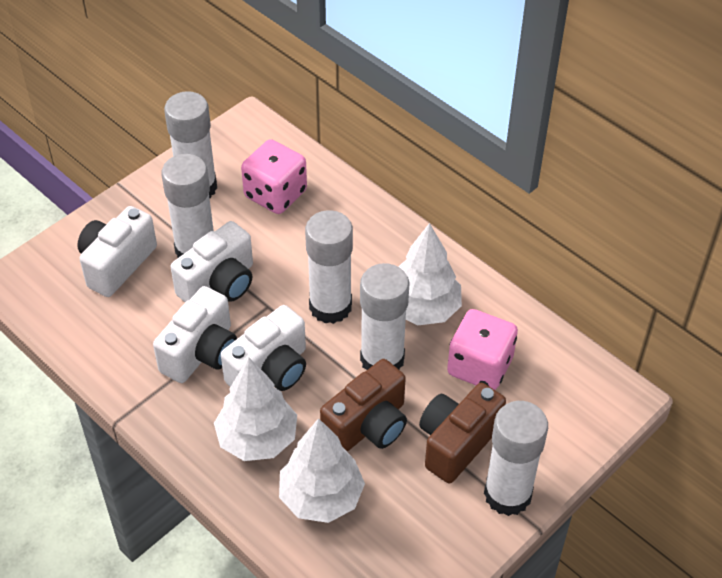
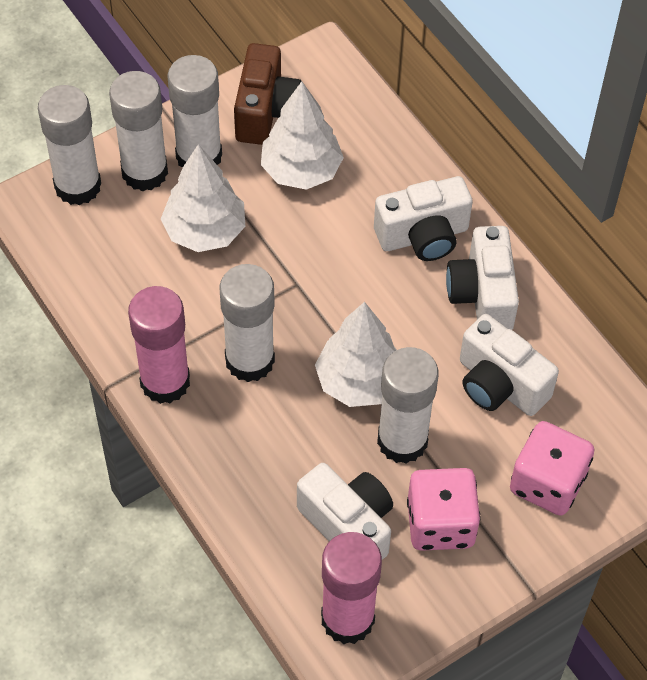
brown camera: [320,359,407,452] [419,383,506,483] = 2 -> [234,43,301,145] = 1
pink glue stick: none = 0 -> [128,286,190,404] [321,532,382,644] = 2

